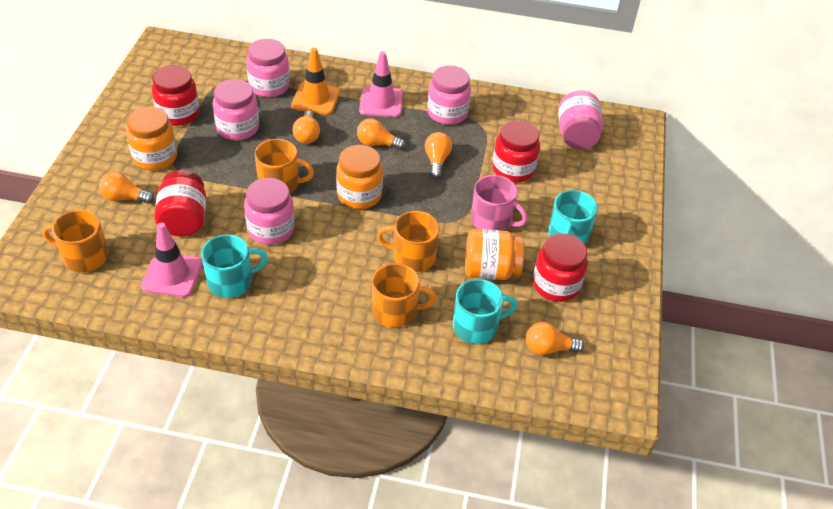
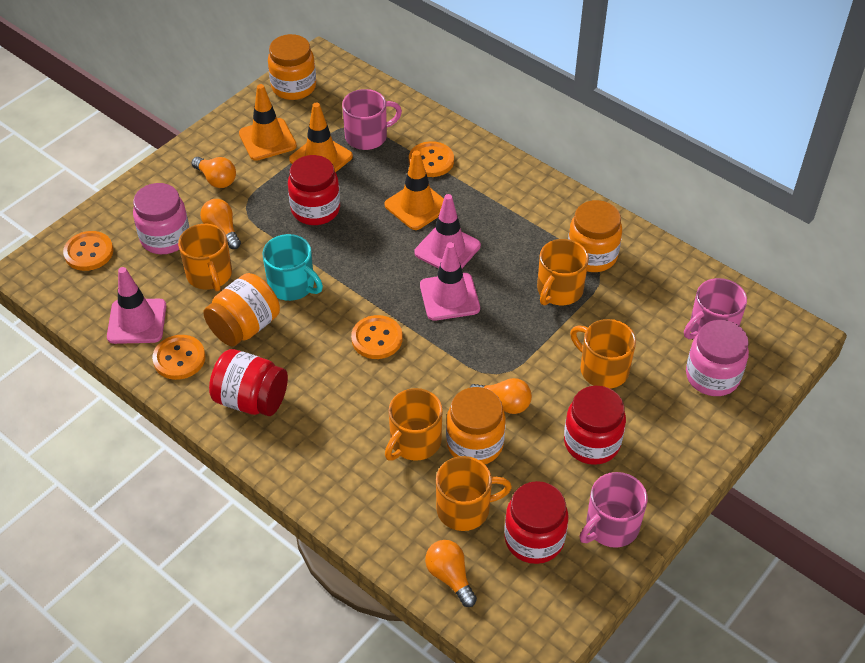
orange button: none = 0 -> [63,231,113,271] [152,335,205,380] [351,315,403,359] [409,141,454,177] = 4
orange jar: [126,107,177,170] [336,145,383,209] [465,229,524,280] = 3 -> [203,273,280,347] [268,34,316,100] [446,387,506,464] [568,200,622,272] = 4
orange light bulb: [99,172,154,204] [293,110,320,144] [357,118,405,150] [425,132,452,178] [526,322,584,355] = 5 -> [191,157,236,188] [200,199,241,249] [425,540,477,607] [469,378,532,414] = 4
orange mug: [43,210,109,272] [255,139,314,193] [372,263,437,328] [377,211,440,272] = 4 -> [178,224,232,291] [385,388,442,461] [436,456,512,531] [537,239,589,306] [570,319,636,389] = 5
orange traffic cone: [291,47,340,115] = 1 -> [239,84,297,161] [289,103,353,172] [384,151,444,230] = 3
pink jar: [213,79,259,140] [244,178,295,245] [246,39,290,97] [427,65,471,125] [558,91,603,149] = 5 -> [133,183,189,254] [686,320,749,396] = 2
pink mug: [471,175,528,231] = 1 -> [342,89,402,150] [579,472,648,548] [684,278,747,339] = 3
pink traffic cone: [141,223,203,297] [359,51,403,117] = 2 -> [107,267,166,344] [414,194,481,269] [420,242,480,321] = 3
turquoise mug: [201,235,268,298] [453,279,518,344] [548,190,598,245] = 3 -> [262,234,323,301] = 1

